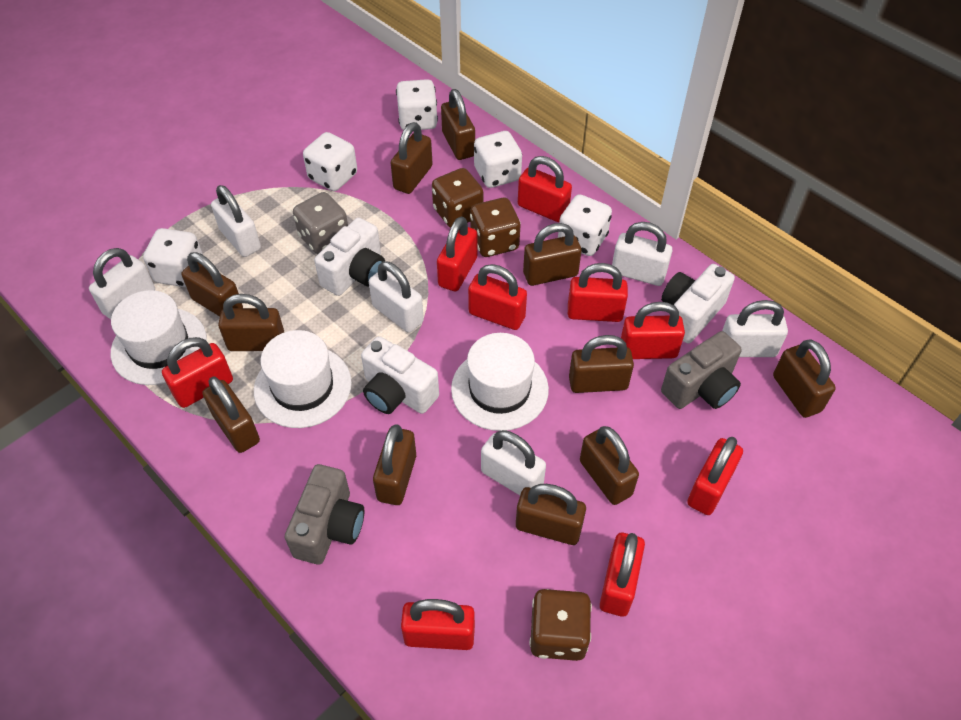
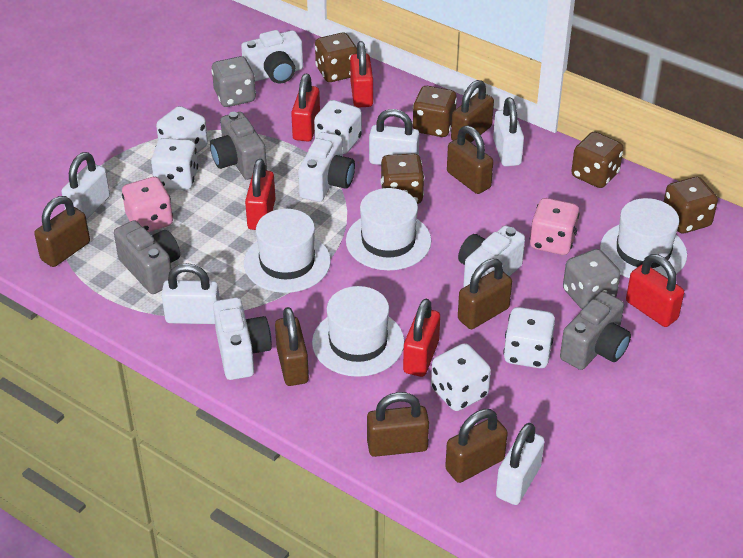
brown dice: [432,168,484,228] [470,198,521,257] [529,589,592,661] = 3 -> [315,33,357,82] [381,153,424,204] [412,86,457,137] [571,132,624,188] [664,177,718,233] = 5
brown padlock: [181,252,243,317] [203,377,260,453] [218,294,284,351] [373,424,416,505] [391,122,433,194] [441,89,475,160] [516,484,586,545] [523,223,582,286] [569,335,634,393] [580,426,639,505] [773,339,836,418] = 11 -> [34,196,90,267] [275,307,309,386] [367,392,429,457] [445,409,508,483] [447,126,493,194] [451,80,494,142] [458,259,512,329] = 7
grey camera: [284,464,364,565] [661,331,741,409] = 2 -> [114,220,180,294] [210,112,267,180] [560,291,631,370] = 3
grey dice: [293,192,348,254] = 1 -> [211,56,256,107] [563,249,621,309] = 2
pink dice: none = 0 -> [122,177,173,232] [530,198,580,255] = 2
red padlock: [162,337,233,408] [401,599,475,650] [437,216,477,291] [468,264,527,330] [518,156,572,222] [568,263,628,322] [600,533,645,617] [621,302,685,359] [687,437,743,515] = 9 -> [245,159,275,230] [291,74,320,142] [350,41,373,108] [403,299,440,377] [626,254,684,327] = 5
white camera: [314,217,385,296] [361,336,439,414] [661,264,735,344] = 3 -> [213,298,272,380] [241,30,303,84] [298,132,355,202] [458,226,525,287] = 4
white hat: [111,290,207,385] [254,330,352,428] [451,333,549,431] = 3 -> [244,209,331,293] [312,286,404,377] [346,188,431,270] [600,198,687,278] = 4
white padlock: [89,248,155,319] [211,185,261,257] [369,261,424,333] [481,430,546,495] [612,222,672,286] [722,300,788,357] = 6 -> [62,152,110,220] [161,263,220,324] [369,109,419,165] [493,97,524,166] [496,423,545,505] = 5

